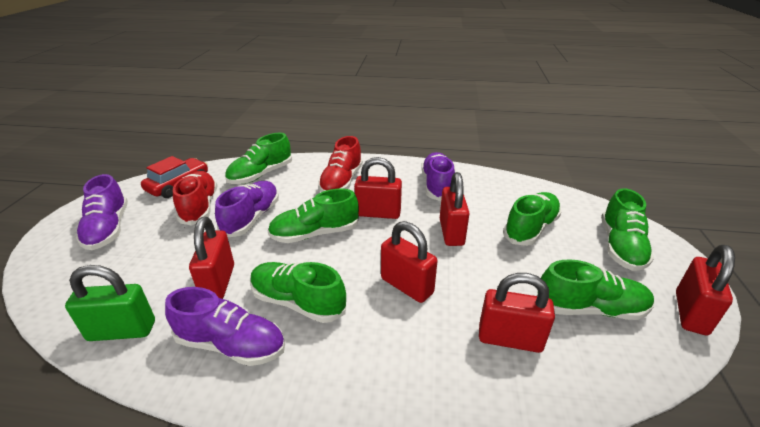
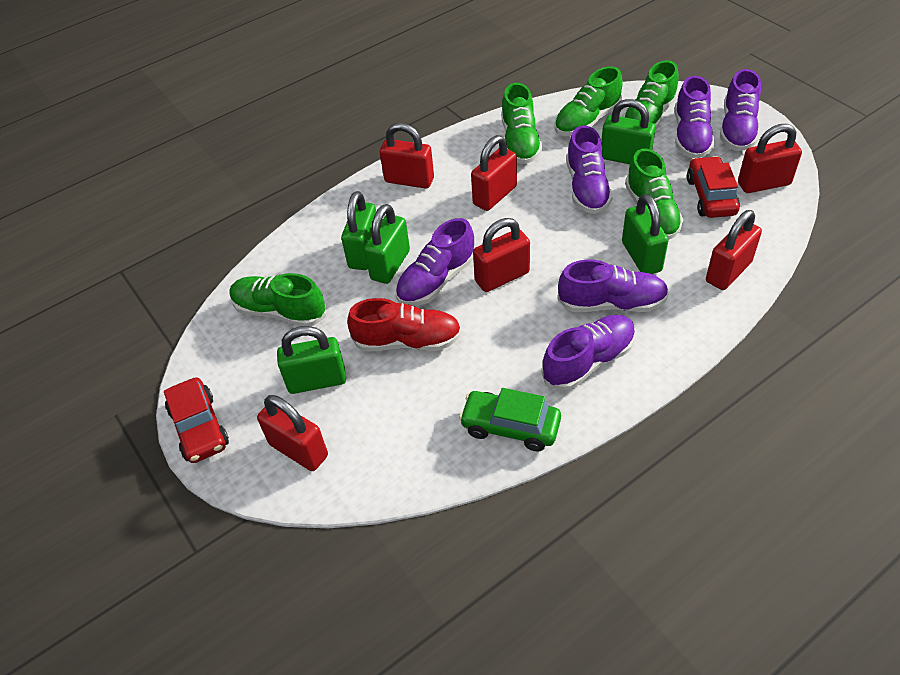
green car: none = 0 -> [459,388,561,452] = 1
green padlock: [65,265,155,341] = 1 -> [277,326,346,394] [341,191,376,270] [364,204,410,284] [601,99,656,164] [622,194,669,274] = 5
green shoe: [225,133,292,184] [251,262,346,323] [267,189,359,243] [503,192,561,246] [537,259,654,320] [601,188,654,271] = 6 -> [229,273,326,326] [501,83,542,164] [555,66,623,136] [623,60,679,130] [625,149,683,240] = 5
purple shoe: [76,174,128,250] [165,287,285,366] [215,181,279,237] [421,152,455,201] = 4 -> [396,218,475,306] [541,315,636,391] [557,260,669,312] [566,125,613,214] [675,76,715,158] [720,69,761,151] = 6
red car: [141,156,208,198] = 1 -> [164,377,229,463] [687,156,740,218] = 2
red shoe: [173,171,217,225] [318,136,363,192] = 2 -> [347,298,462,351] = 1

